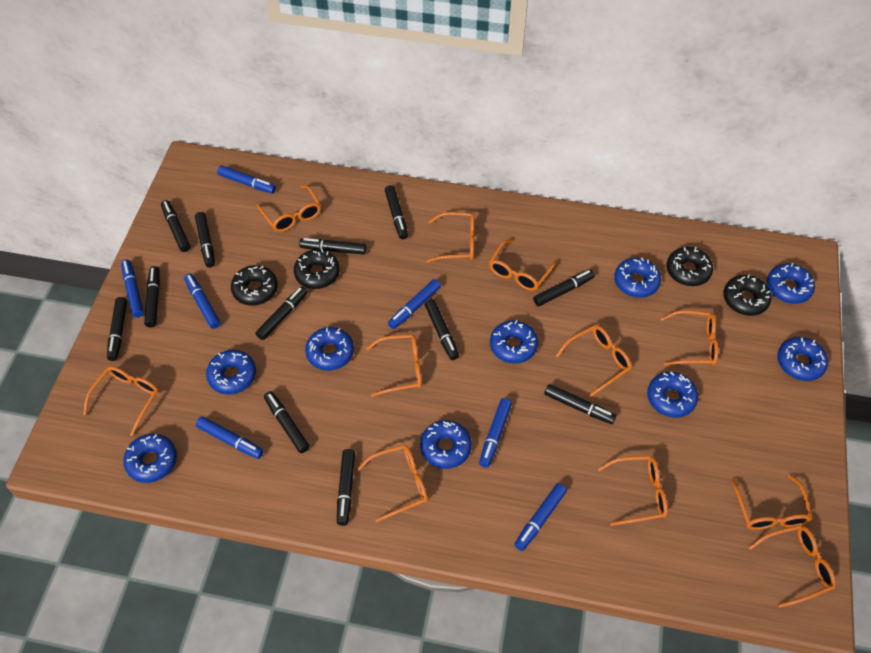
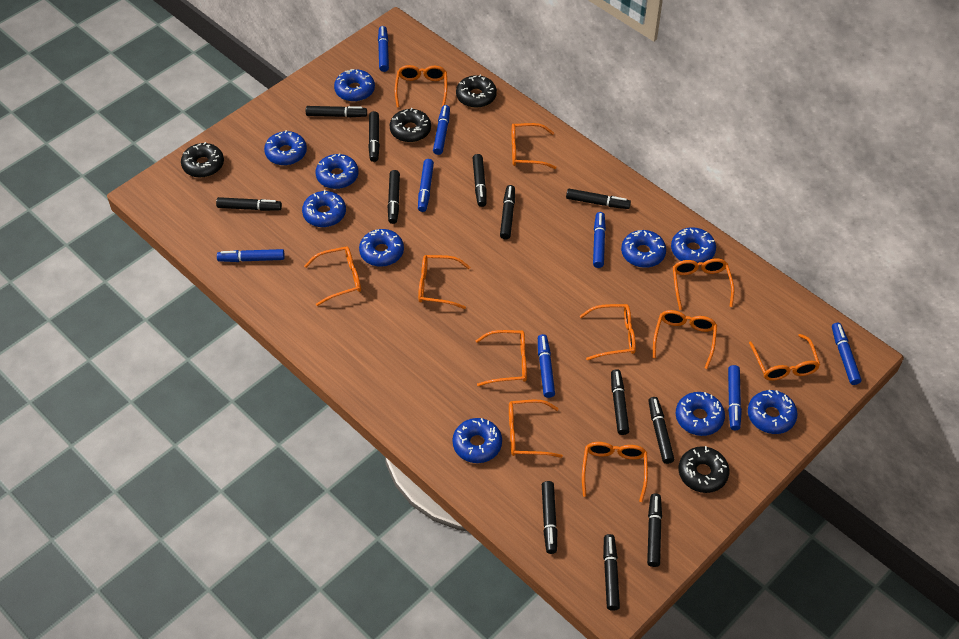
blue donut: [123,434,177,483] [206,350,256,395] [305,327,354,371] [420,420,472,469] [490,320,538,364] [614,258,661,298] [647,372,698,418] [767,263,815,304] [777,337,828,381] = 9 -> [264,130,307,165] [302,190,346,227] [316,153,358,189] [334,69,375,102] [359,229,404,267] [452,418,502,463] [621,230,666,268] [671,227,716,263] [676,392,725,436] [748,390,798,434] = 10
blue marker: [121,259,144,318] [184,274,221,329] [196,416,264,459] [217,165,276,194] [388,279,441,329] [479,398,512,468] [514,483,567,551] = 7 -> [217,249,285,262] [378,26,389,72] [418,159,434,212] [433,105,450,155] [538,334,555,398] [593,212,606,268] [728,365,742,430] [832,323,862,385] = 8

